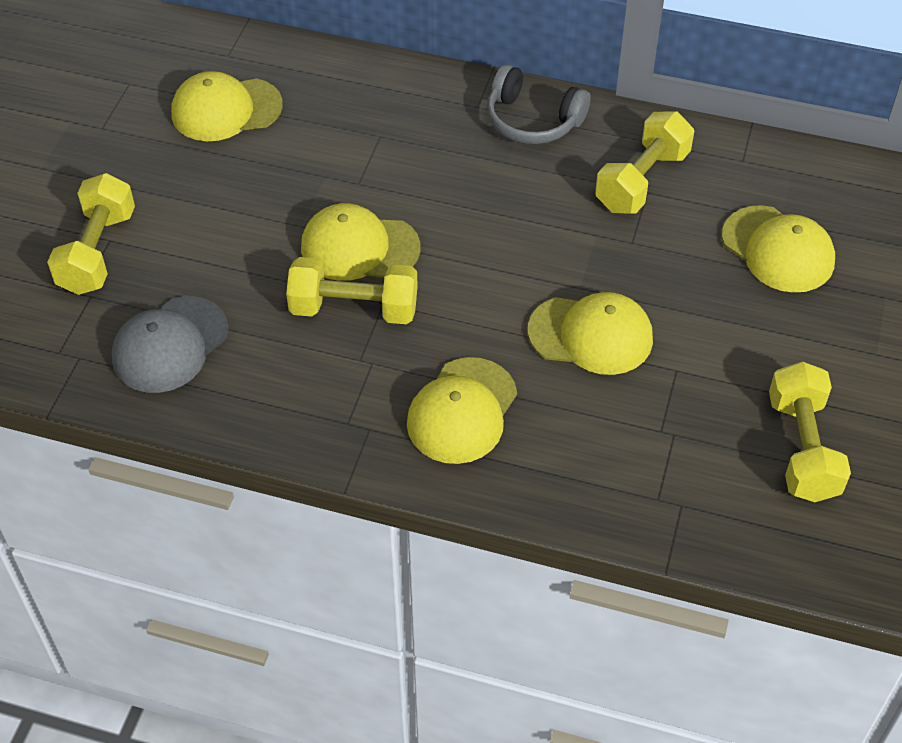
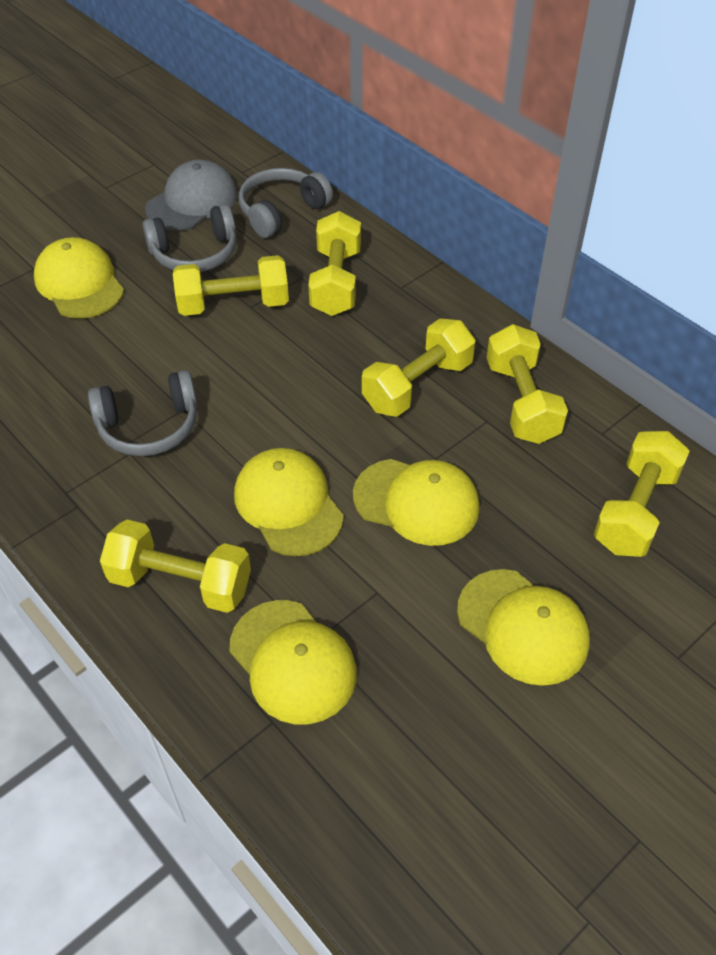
grey headphones: [487,64,591,144] = 1 -> [88,370,198,456] [142,204,237,272] [239,168,333,238] = 3
yellow dumbbell: [47,173,135,295] [286,257,418,324] [595,111,694,214] [769,361,851,502] = 4 -> [100,520,251,613] [173,255,289,316] [308,211,361,316] [362,318,476,417] [486,324,568,444] [594,431,690,557] = 6

